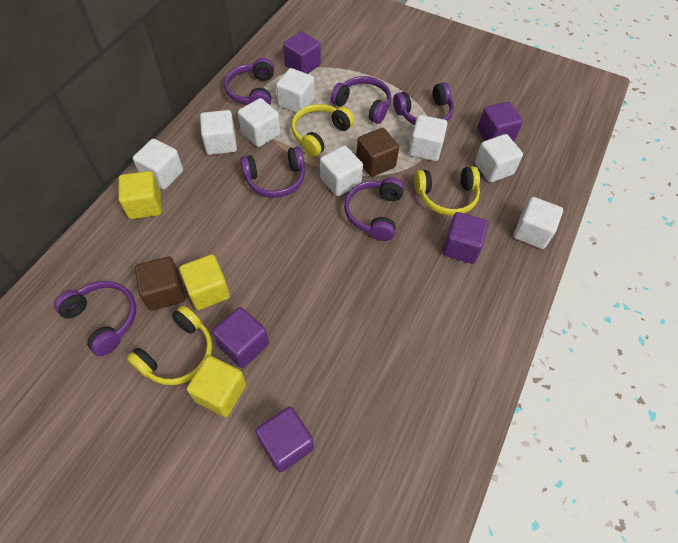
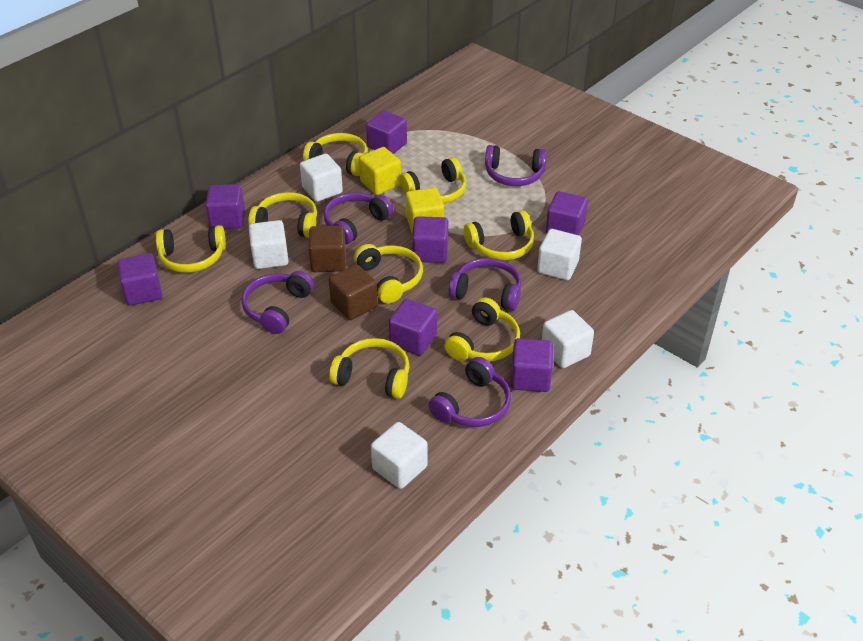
purple cube: [212,307,269,368] [255,407,314,473] [283,31,321,74] [442,212,489,264] [478,102,523,141] = 5 -> [117,253,162,306] [206,184,245,229] [366,110,407,154] [389,299,437,356] [412,216,448,263] [511,338,553,392] [546,191,588,235] = 7
purple headphones: [54,281,136,356] [224,58,274,105] [240,147,305,198] [330,76,391,124] [344,177,404,241] [393,82,454,125] = 6 -> [241,271,314,334] [323,192,393,245] [429,357,511,427] [448,258,522,311] [485,145,547,186] = 5
white cube: [133,139,183,190] [200,110,237,155] [238,98,281,147] [276,68,315,113] [320,145,363,196] [409,115,447,161] [475,134,523,182] [513,197,563,249] = 8 -> [249,220,289,269] [300,154,343,202] [371,422,428,489] [537,229,582,280] [542,310,594,368] = 5
yellow cube: [118,171,162,219] [179,254,230,310] [187,356,246,417] = 3 -> [359,147,401,195] [405,188,444,234] = 2
yellow headphones: [126,305,212,385] [291,104,354,157] [414,166,480,216] = 3 -> [156,225,226,273] [248,192,317,238] [303,133,368,176] [329,338,409,399] [354,244,423,304] [399,157,466,204] [444,297,520,361] [464,210,534,260] = 8

